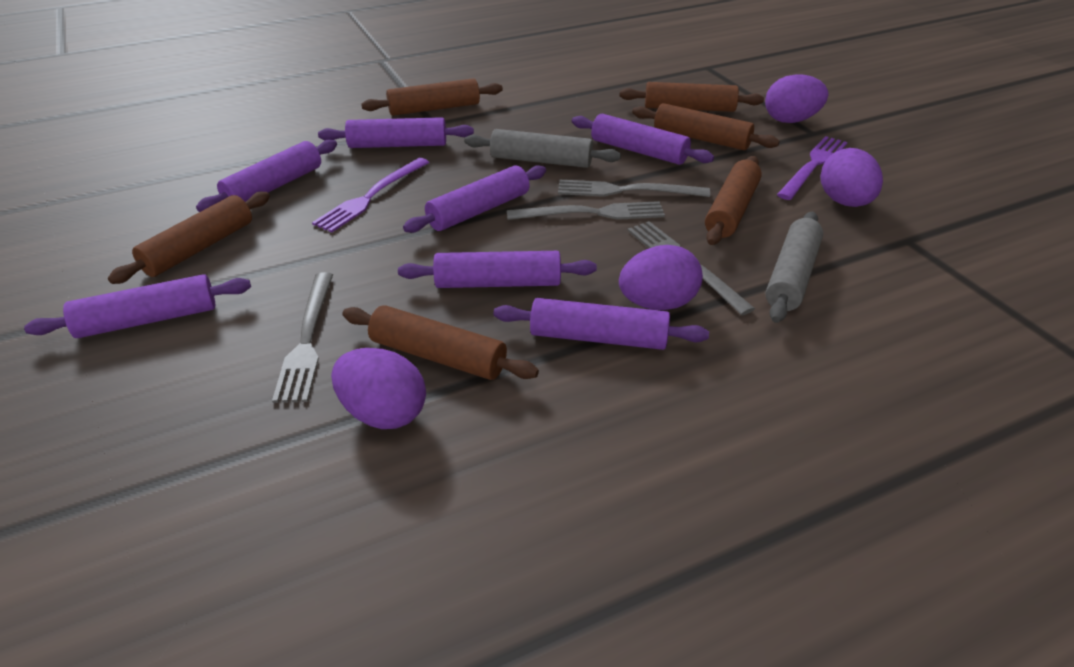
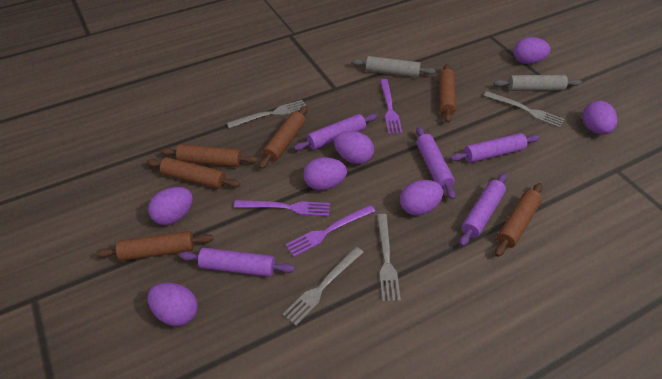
purple egg: [331,348,426,429] [619,245,703,310] [765,74,828,123] [820,148,883,207] = 4 -> [147,283,198,326] [148,187,193,225] [304,157,347,190] [334,131,374,164] [400,180,443,216] [514,37,551,64] [583,101,618,135] = 7
purple fork: [312,158,429,233] [777,136,848,200] = 2 -> [234,200,330,216] [285,205,375,257] [380,79,403,134] = 3
purple rolling pin: [24,274,251,338] [196,140,337,212] [318,117,474,148] [398,251,597,288] [403,165,546,233] [494,298,709,350] [572,114,714,165] = 7 -> [180,248,295,277] [294,114,377,151] [416,127,456,200] [450,133,540,163] [459,173,507,246] = 5

